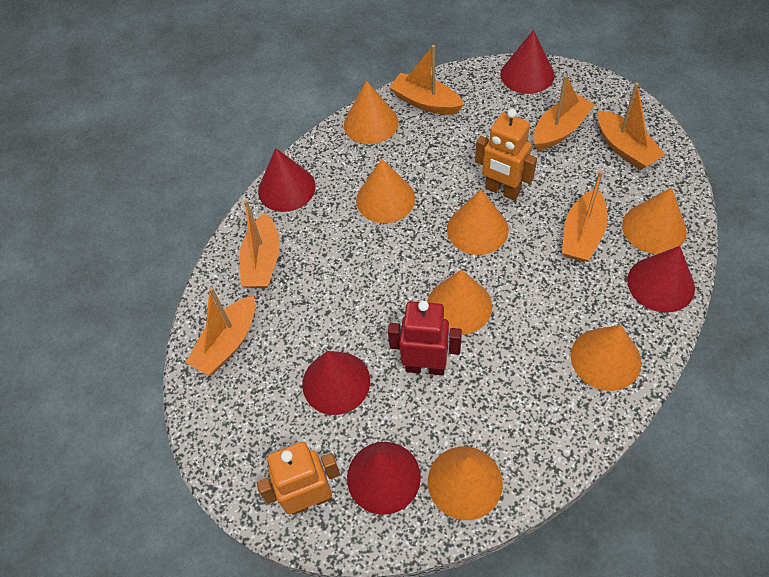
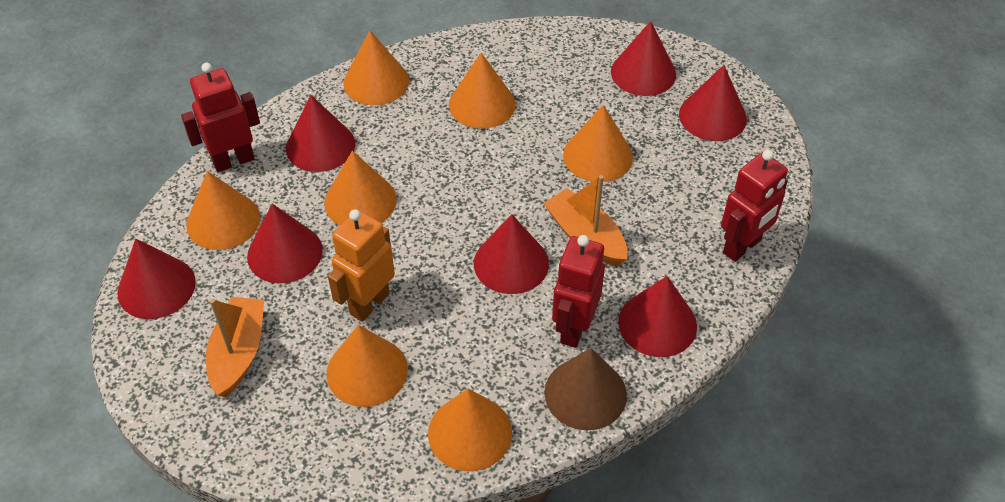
brown cone: none = 0 -> [544,348,627,430] = 1
orange boat: [186,287,255,376] [240,200,280,288] [389,45,464,115] [533,75,595,151] [562,171,608,262] [598,82,665,170] = 6 -> [206,297,264,397] [544,175,628,266] = 2
orange robot: [257,442,340,515] [475,109,537,201] = 2 -> [328,209,395,322] = 1
red cone: [258,148,316,212] [302,351,370,415] [347,442,421,515] [501,30,555,94] [627,246,695,313] = 5 -> [118,239,196,319] [247,204,323,283] [286,95,355,172] [474,214,549,294] [611,21,676,96] [618,276,697,357] [679,65,747,141] = 7
red robot: [388,301,462,375] = 1 -> [181,63,260,172] [552,235,605,348] [721,150,788,262] = 3

